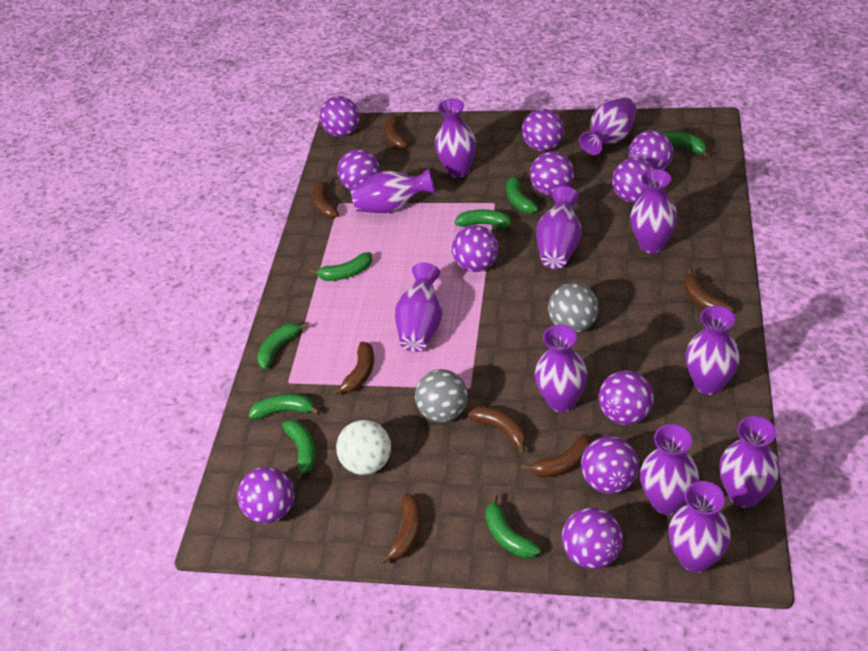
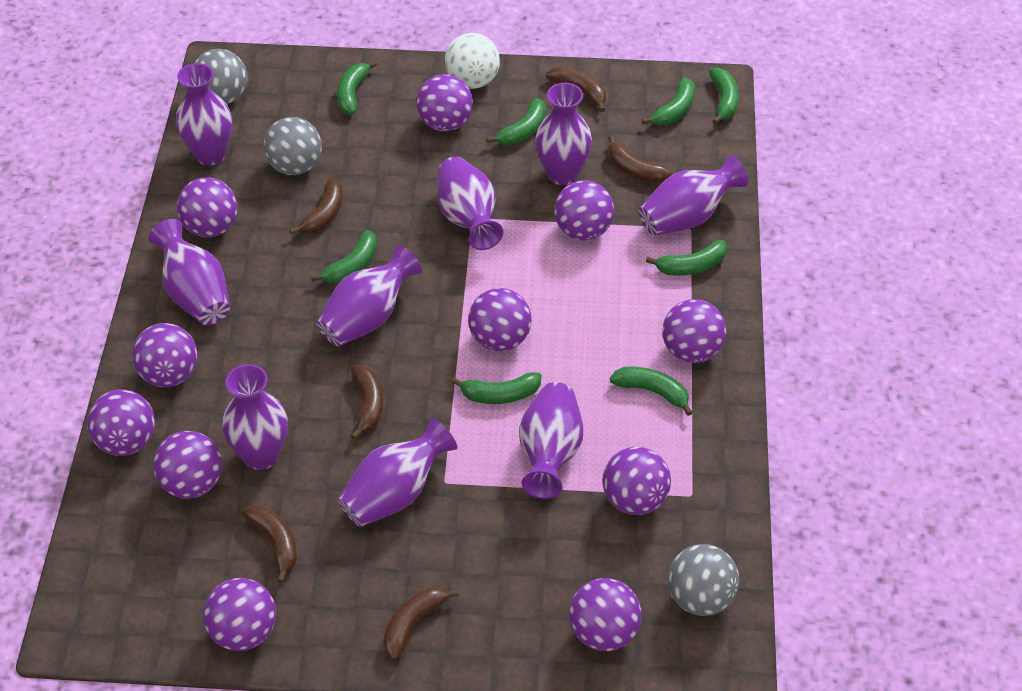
brown banana: [312,178,339,218] [333,342,374,395] [380,494,422,564] [384,112,408,149] [468,406,526,455] [521,434,591,478] [683,269,734,312] = 7 -> [241,504,297,583] [289,178,343,235] [351,364,383,440] [383,587,459,661] [546,66,606,112] [608,136,673,183] = 6
grey ball: [415,369,468,422] [548,283,599,333] = 2 -> [194,49,248,104] [263,117,322,175] [668,544,739,616] = 3
purple vase: [351,168,435,213] [395,263,442,352] [435,99,476,178] [535,325,587,412] [536,186,582,269] [579,97,637,155] [630,169,677,254] [640,424,699,515] [669,481,731,573] [686,306,740,395] [719,416,780,508] = 11 -> [149,219,230,325] [176,63,233,165] [222,364,288,470] [316,245,422,347] [338,418,457,527] [437,157,503,250] [519,382,583,499] [535,83,592,185] [639,155,749,236] = 9

